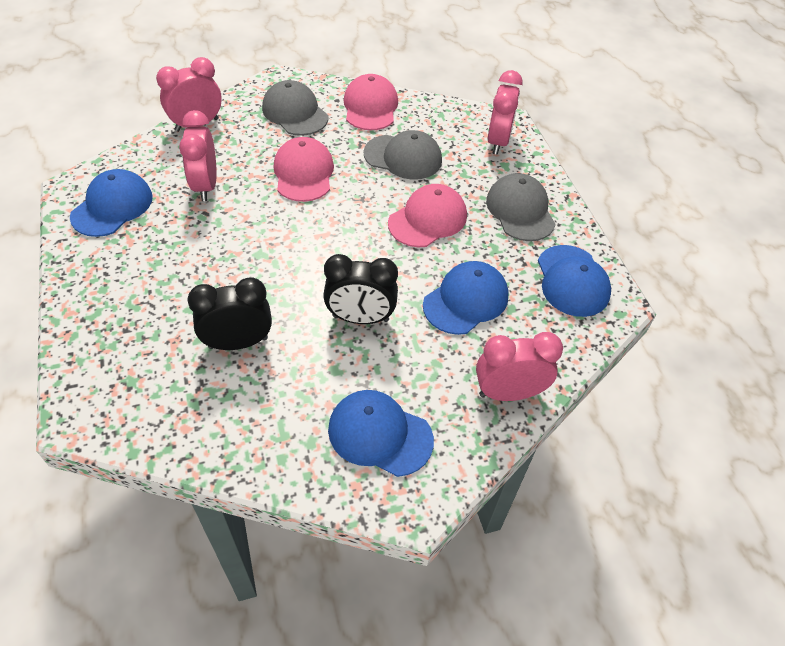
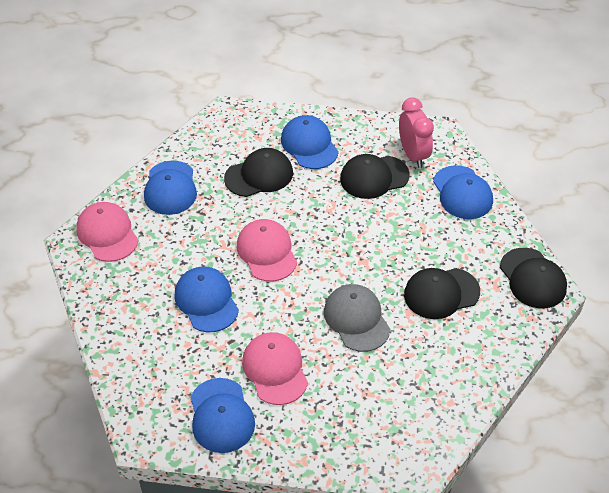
black cap: none = 0 -> [224,148,293,197] [340,154,410,199] [404,268,480,319] [500,248,567,309] = 4
black clock: [187,277,272,350] [323,254,398,324] = 2 -> none = 0
blue cap: [70,169,153,237] [328,390,434,477] [423,261,509,335] [538,245,611,317] = 4 -> [144,161,197,215] [175,267,239,332] [190,378,255,453] [281,115,339,169] [433,165,493,219] = 5
grey cap: [262,80,328,136] [363,130,442,180] [486,173,556,241] = 3 -> [324,284,390,352] = 1
pink clock: [156,57,222,132] [179,110,217,201] [476,332,563,401] [488,70,523,155] = 4 -> [399,97,434,168] = 1

